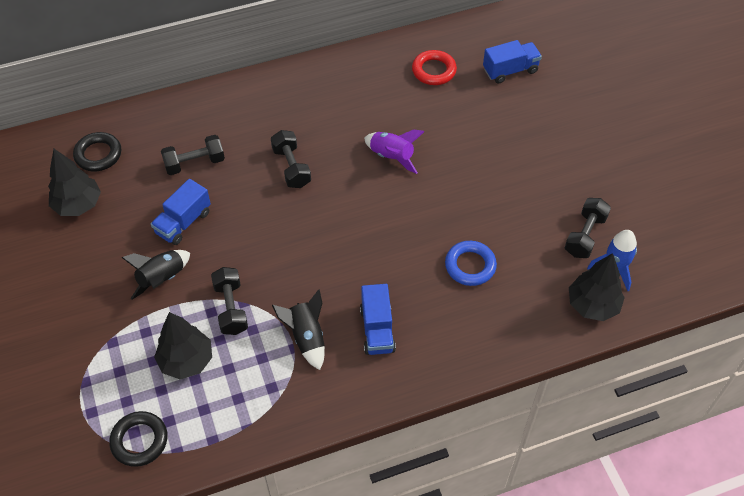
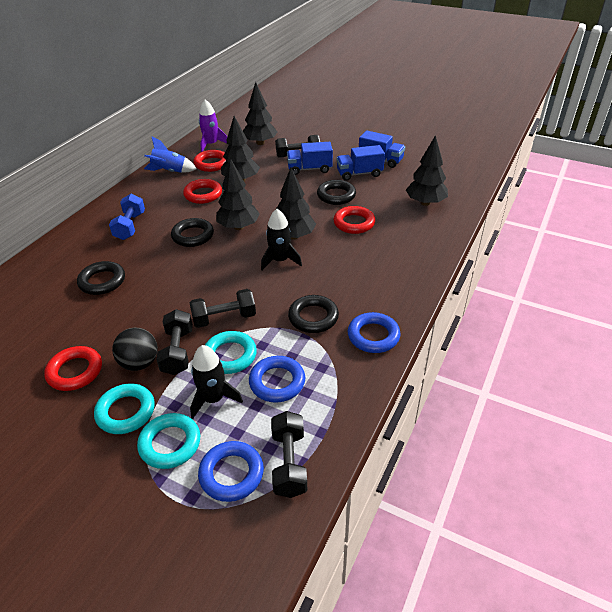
black ball: none = 0 -> [112,327,158,371] = 1
black ring: [73,132,121,171] [109,411,168,467] = 2 -> [77,261,125,295] [171,218,214,247] [288,295,339,333] [317,180,356,205] = 4
black tree: [48,149,101,216] [154,312,212,380] [569,253,625,321] = 3 -> [216,158,260,230] [221,116,260,182] [243,82,278,145] [275,168,316,240] [406,135,448,206] = 5
blue dumbbell: none = 0 -> [109,194,145,240] = 1
blue ring: [445,241,497,286] = 1 -> [198,441,264,502] [249,356,305,403] [348,312,400,353] = 3
red ring: [412,50,457,85] = 1 -> [44,346,102,391] [183,179,222,204] [193,150,226,172] [333,206,375,234] = 4
turquoise ring: none = 0 -> [94,384,155,434] [137,413,200,469] [205,331,257,374] = 3

